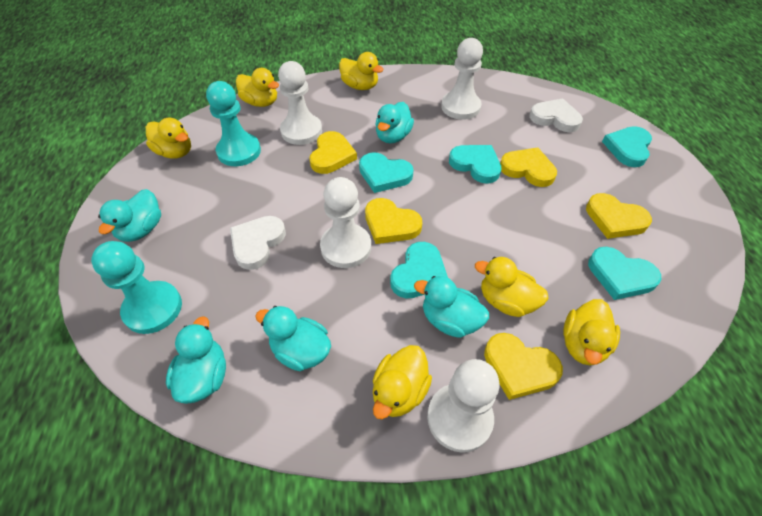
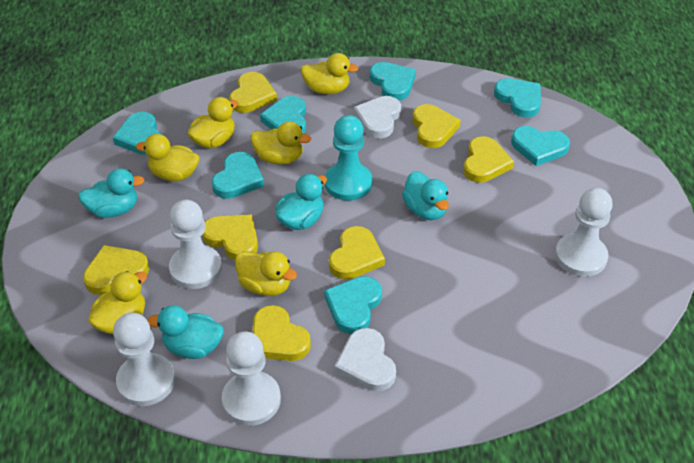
turquoise duck: [98,189,161,242] [166,316,226,404] [255,306,331,371] [375,102,414,144] [414,276,489,338] = 5 -> [78,168,145,218] [147,305,224,359] [275,174,327,230] [402,171,449,220] = 4
turquoise heart: [359,152,414,193] [390,242,448,299] [449,145,501,184] [588,247,661,300] [602,126,652,167] = 5 -> [113,112,162,155] [212,152,264,199] [260,96,306,133] [324,276,382,334] [370,62,416,101] [494,78,541,118] [511,126,570,166] = 7
turquoise pawn: [91,241,182,334] [206,81,261,166] = 2 -> [325,115,372,201] = 1
yellow heart: [309,131,357,174] [365,198,422,244] [484,333,563,400] [500,147,557,187] [586,193,652,239] = 5 -> [83,245,149,295] [202,214,258,260] [229,72,277,113] [252,305,311,361] [329,226,385,280] [412,104,461,148] [463,136,514,183] = 7

